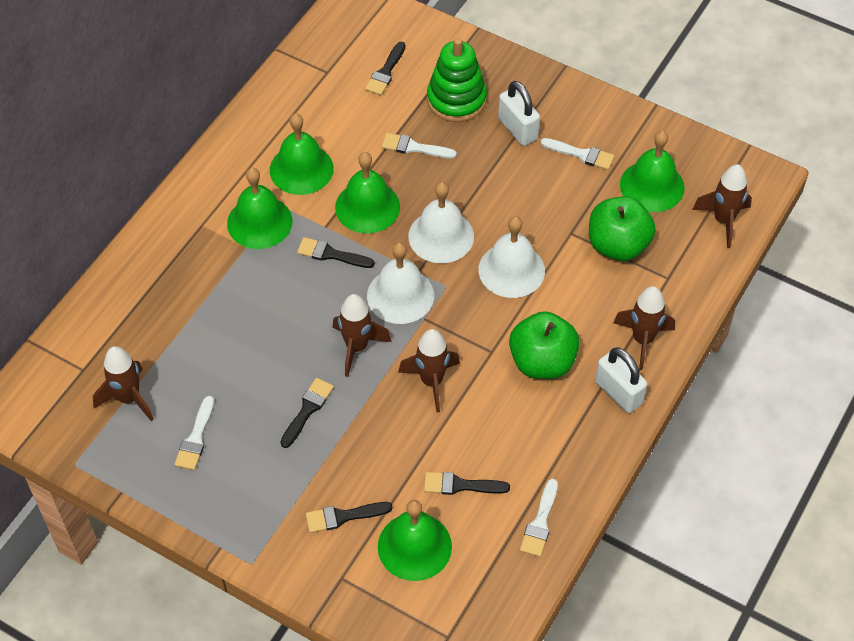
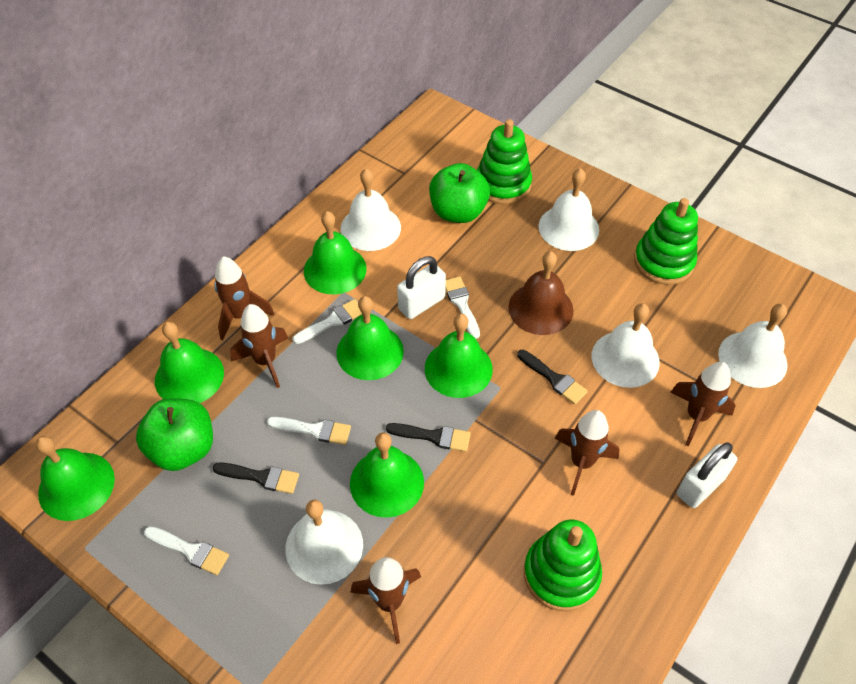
black brush: [280,378,334,448] [297,237,375,268] [306,502,393,533] [365,42,405,95] [424,472,510,495] = 5 -> [213,463,299,494] [386,423,471,452] [517,350,588,405] = 3
brown bell: none = 0 -> [508,251,573,335] = 1
green bell: [227,168,293,249] [270,114,334,195] [335,152,400,233] [378,500,452,581] [620,131,685,212] = 5 -> [36,436,115,521] [155,322,224,403] [304,211,367,294] [336,296,404,380] [350,432,424,518] [425,314,493,398] = 6
green stacking toy: [427,38,487,122] = 1 -> [477,119,532,204] [524,520,602,611] [634,198,698,285] = 3
white bell: [367,242,434,324] [408,182,474,263] [478,216,545,298] = 3 -> [285,499,363,585] [341,168,401,251] [538,168,599,251] [592,303,660,388] [718,304,788,388] = 5

